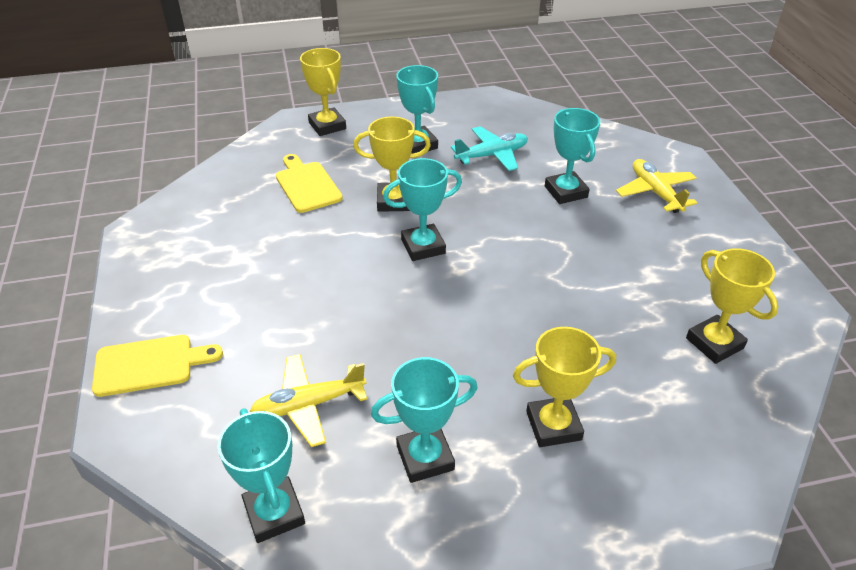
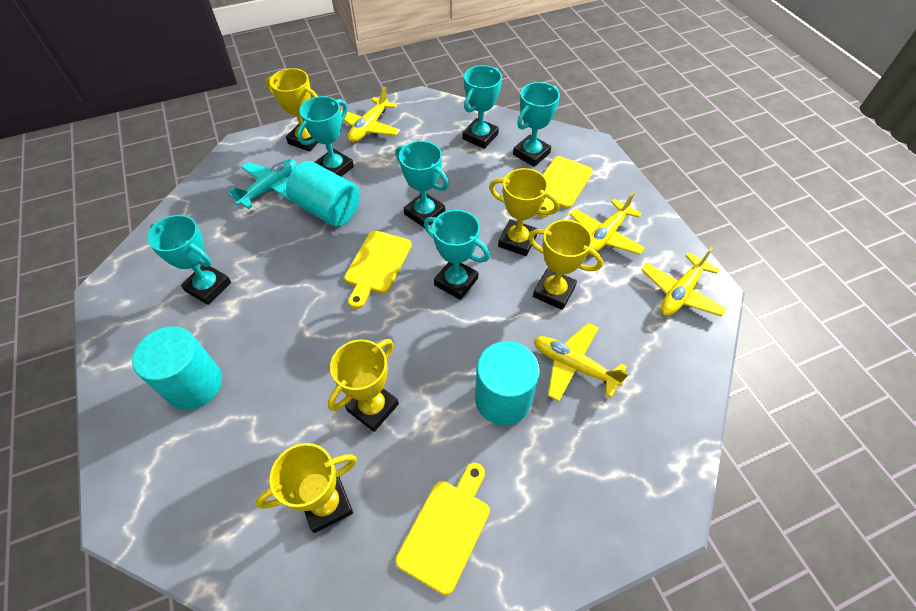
turquoise cylinder: none = 0 -> [132,326,222,410] [286,161,360,227] [475,341,540,425] = 3
turquoise trophy: [218,408,305,543] [371,357,478,483] [383,158,462,261] [396,65,438,153] [545,108,600,204] = 5 -> [147,215,231,305] [297,96,354,177] [395,141,449,228] [424,210,490,300] [463,65,502,149] [513,82,560,167] = 6
yellow cutting board: [92,335,223,397] [276,154,343,213] = 2 -> [344,230,412,309] [395,463,490,595] [536,156,593,218] = 3
yellow plane: [250,354,367,447] [616,159,697,213] = 2 -> [341,87,400,143] [534,323,629,401] [570,192,645,255] [642,247,727,317] = 4
yellow trophy: [300,48,346,136] [353,117,431,212] [513,327,616,447] [686,248,778,364] = 4 -> [256,443,357,533] [266,68,318,152] [328,339,399,432] [489,168,559,256] [528,220,603,310] = 5

